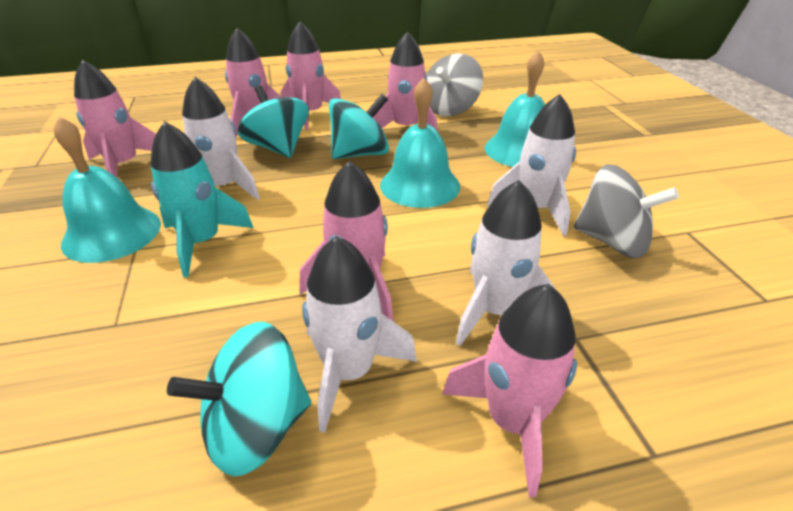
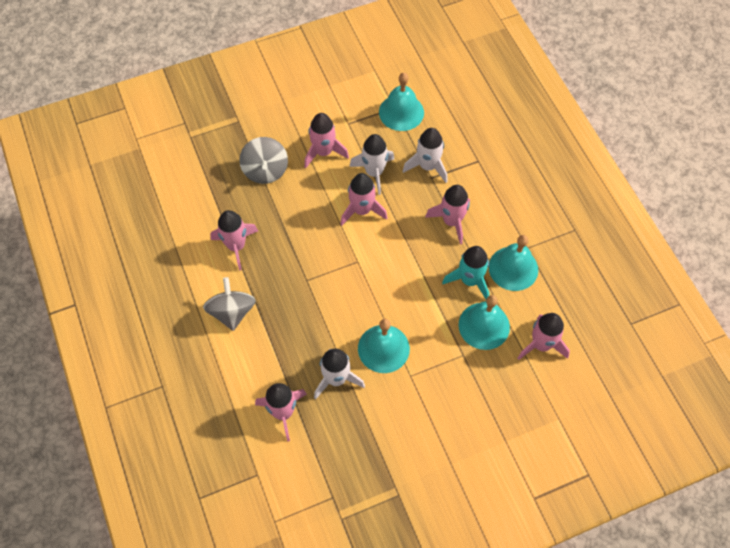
turquoise bell: [54,116,161,263] [380,78,460,208] [485,50,545,167] = 3 -> [358,319,410,373] [379,73,424,131] [459,295,510,350] [489,235,538,291] = 4
turquoise spinning top: [167,322,311,476] [238,86,309,158] [329,94,389,159] = 3 -> none = 0
white rocket: [182,77,260,200] [302,236,417,432] [456,180,556,346] [487,94,576,236] = 4 -> [314,349,365,399] [349,134,394,195] [403,128,447,183] = 3

